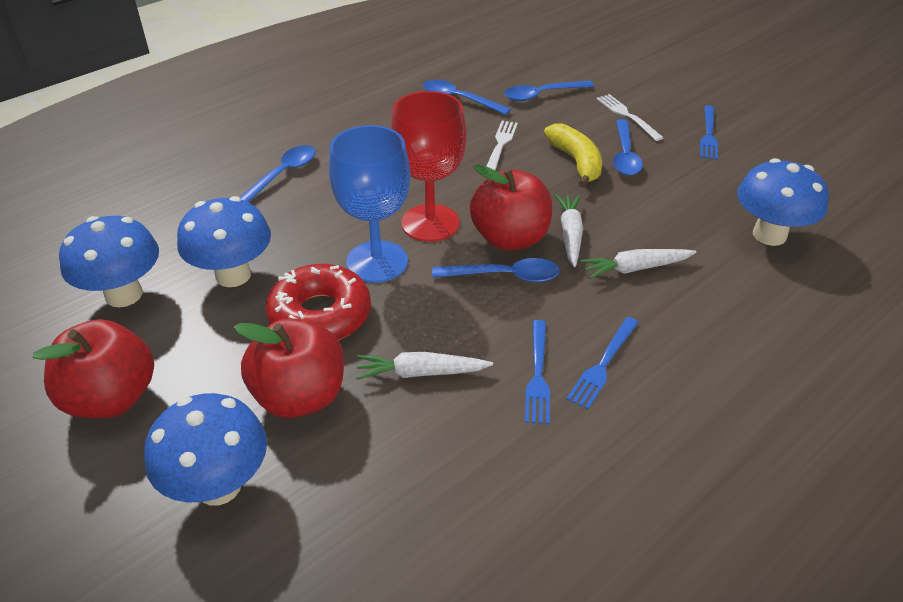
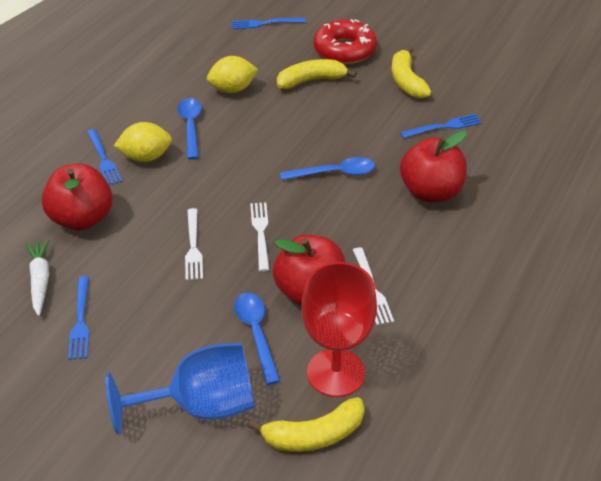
blue fork: [525,320,550,424] [566,317,639,409] [700,105,718,160] = 3 -> [68,276,89,360] [87,129,122,185] [232,18,306,29] [400,114,482,138] = 4
blue mushroom: [59,216,159,307] [144,393,267,505] [177,196,271,287] [737,158,829,246] = 4 -> none = 0
blue spoon: [239,145,316,203] [423,80,511,115] [432,258,560,282] [504,81,594,101] [613,119,643,176] = 5 -> [177,98,202,160] [234,293,280,385] [280,157,375,180] = 3
white carrot: [356,352,493,380] [555,194,583,267] [580,249,696,279] = 3 -> [26,239,49,316] = 1
white fork: [487,121,518,171] [597,94,663,141] = 2 -> [185,208,203,280] [250,202,269,272] [353,247,394,325] = 3
yellow banana: [544,123,602,188] = 1 -> [248,397,365,452] [277,59,357,89] [391,46,431,99] = 3
yellow lemon: none = 0 -> [114,122,172,162] [207,56,258,93] = 2

